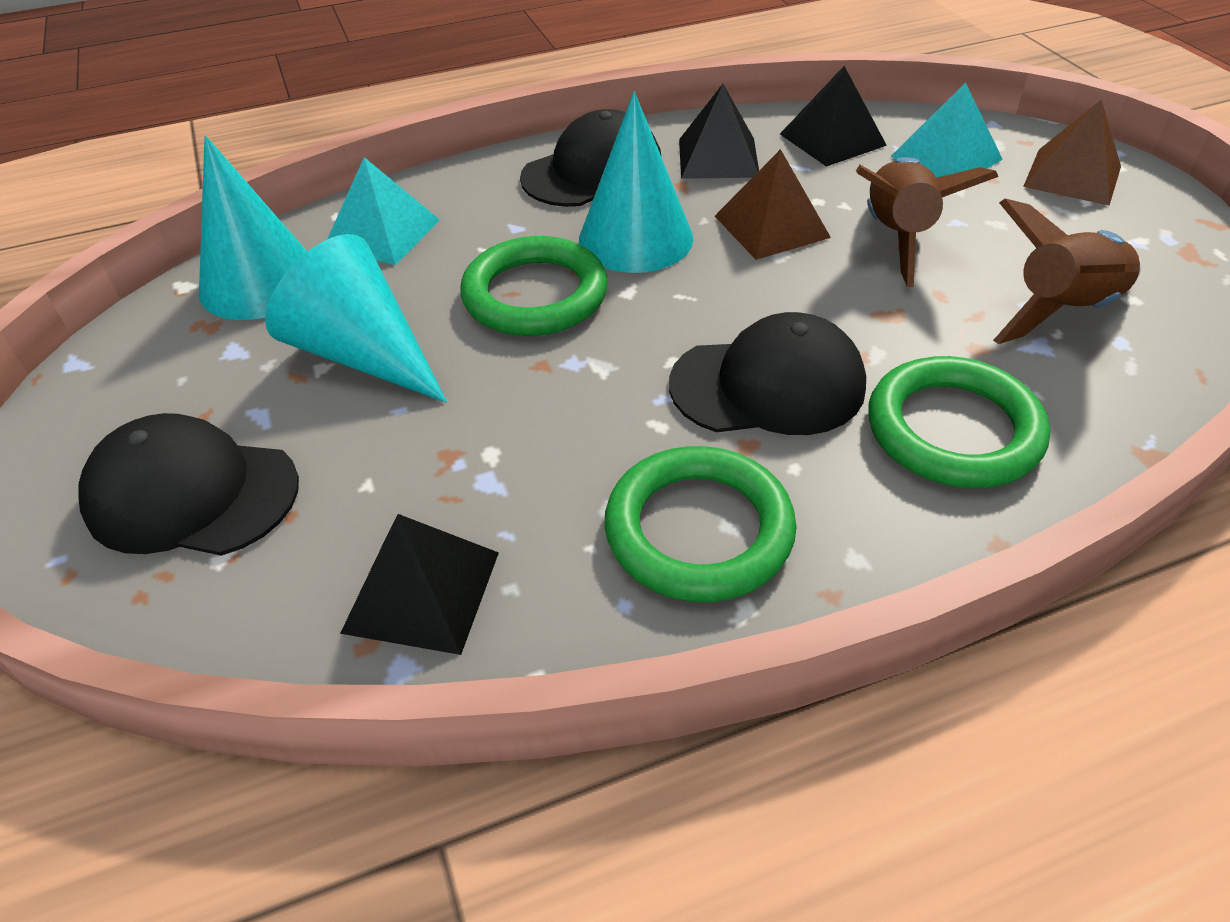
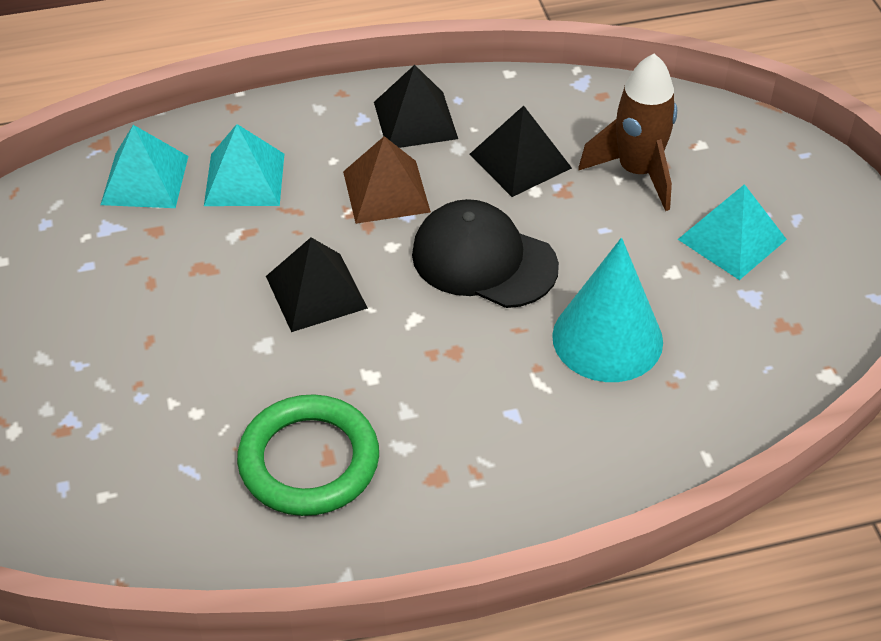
black cap: [78,413,299,556] [520,109,661,207] [669,312,866,435] = 3 -> [412,199,559,308] = 1
brown pyramid: [715,149,831,260] [1023,100,1121,206] = 2 -> [343,136,431,224] = 1
brown rocket: [856,157,998,287] [993,198,1141,344] = 2 -> [578,54,677,211] = 1
green ring: [461,236,608,336] [604,446,796,602] [868,356,1050,488] = 3 -> [237,394,379,516] = 1
turquoise cone: [199,135,307,320] [265,234,447,403] [579,92,693,273] = 3 -> [552,238,663,382] = 1
turquoise pyramid: [327,157,440,265] [890,83,1003,178] = 2 -> [101,125,188,208] [204,124,284,206] [678,184,787,280] = 3

